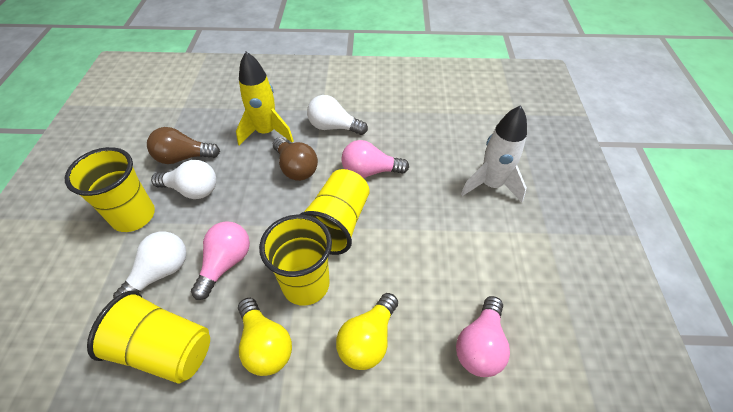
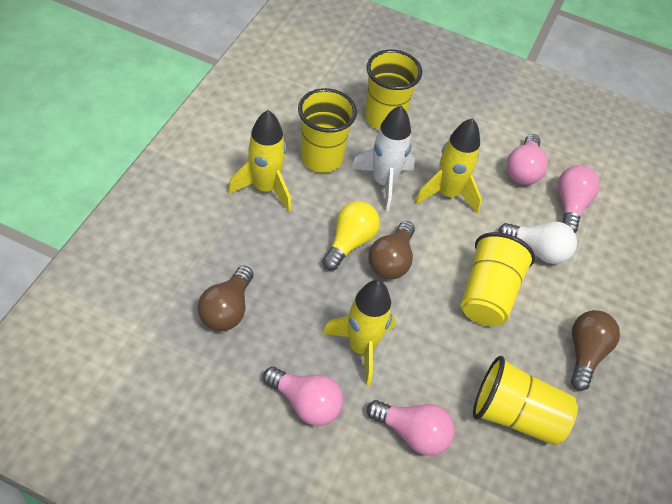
brown light bulb: [147,127,220,164] [273,137,318,181] = 2 -> [198,266,253,331] [368,221,415,279] [571,310,620,391] = 3
pink light bulb: [191,221,250,300] [341,140,409,178] [456,296,510,377] = 3 -> [263,366,343,426] [367,400,455,456] [507,134,548,185] [558,165,600,233] = 4
white light bulb: [113,232,186,298] [151,160,216,199] [307,95,368,135] = 3 -> [498,221,577,264] = 1
yellow light bulb: [238,298,292,376] [336,293,398,370] = 2 -> [322,201,380,270] = 1
yellow rocket: [236,51,294,146] = 1 -> [228,110,291,212] [322,280,396,386] [415,118,482,214] = 3

